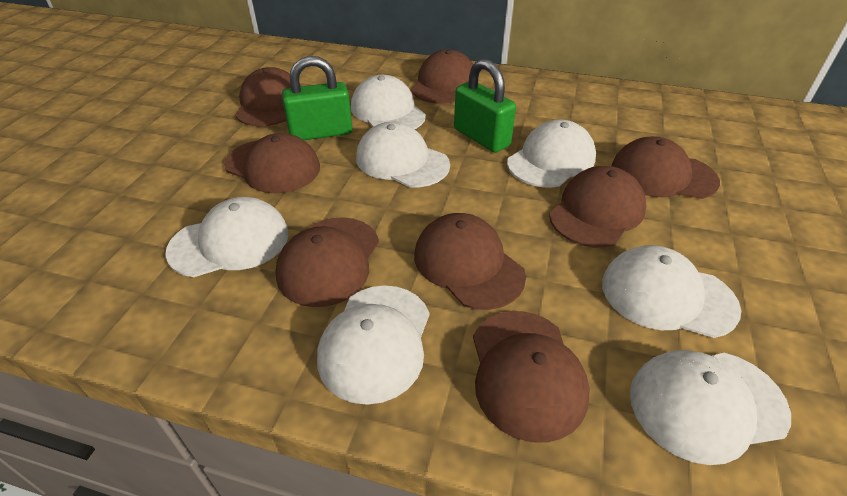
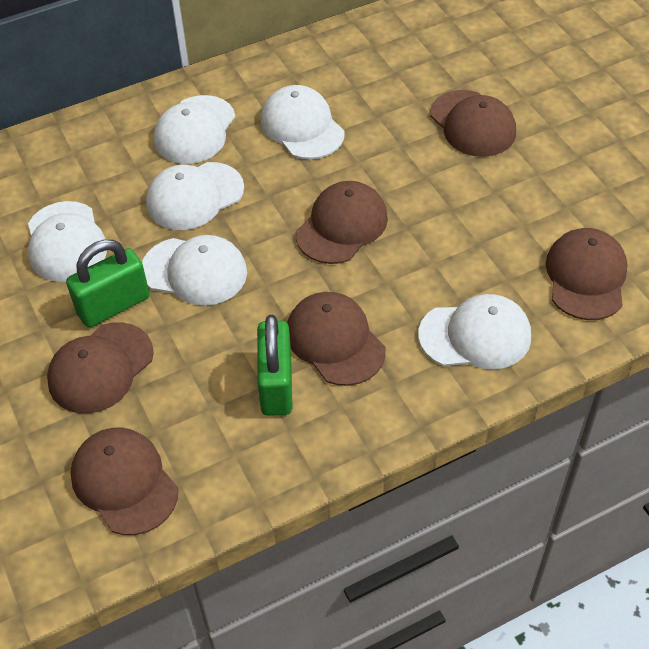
brown cap: [224,133,320,193] [235,67,301,127] [275,217,379,307] [411,50,474,104] [414,213,526,310] [473,311,590,443] [549,166,646,248] [612,136,720,199] = 8 -> [47,322,154,414] [70,428,178,535] [287,292,385,386] [296,181,388,264] [430,90,516,157] [546,228,628,320] = 6
white cap: [165,197,289,277] [317,285,430,405] [351,75,426,129] [356,122,450,187] [507,120,596,188] [602,245,741,338] [630,350,791,465] = 7 -> [28,201,107,282] [142,235,247,306] [146,162,244,230] [154,95,235,164] [261,85,345,159] [418,294,531,369] = 6

